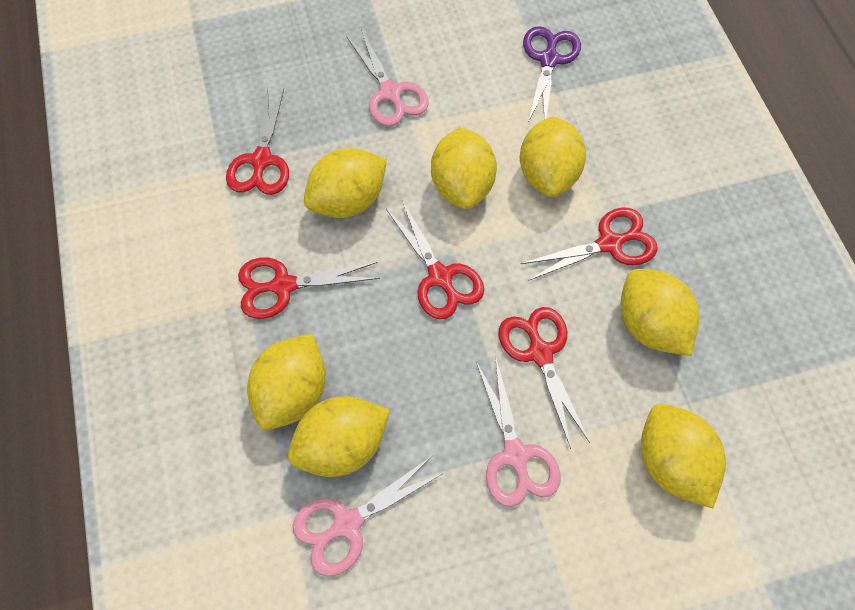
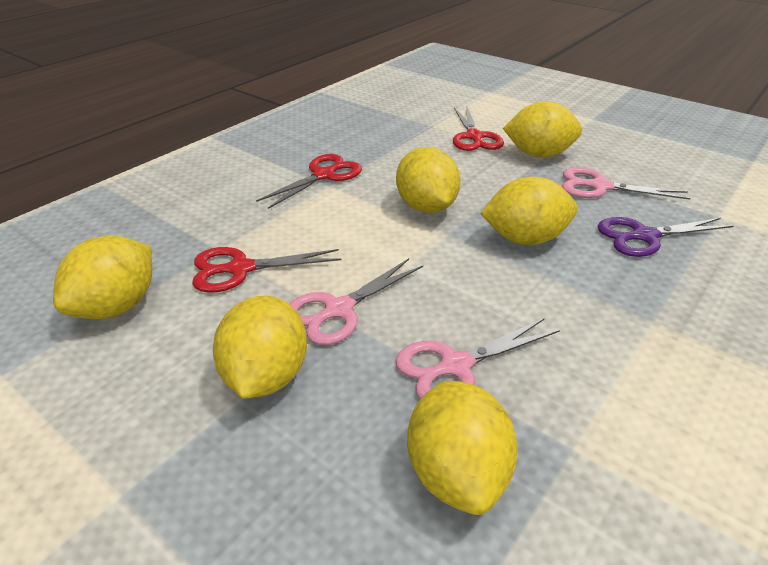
red scissors: [226,88,289,195] [238,258,380,319] [386,201,484,319] [498,307,590,449] [521,208,658,281] = 5 -> [192,247,341,293] [256,154,362,209] [453,107,504,151] = 3
yellow lemon: [247,334,326,430] [288,396,390,477] [304,148,387,218] [431,127,497,209] [520,116,586,197] [621,269,700,356] [641,404,726,508] = 7 -> [53,235,152,319] [213,296,307,398] [396,147,461,213] [407,381,518,515] [480,176,578,245] [503,101,583,157] = 6

